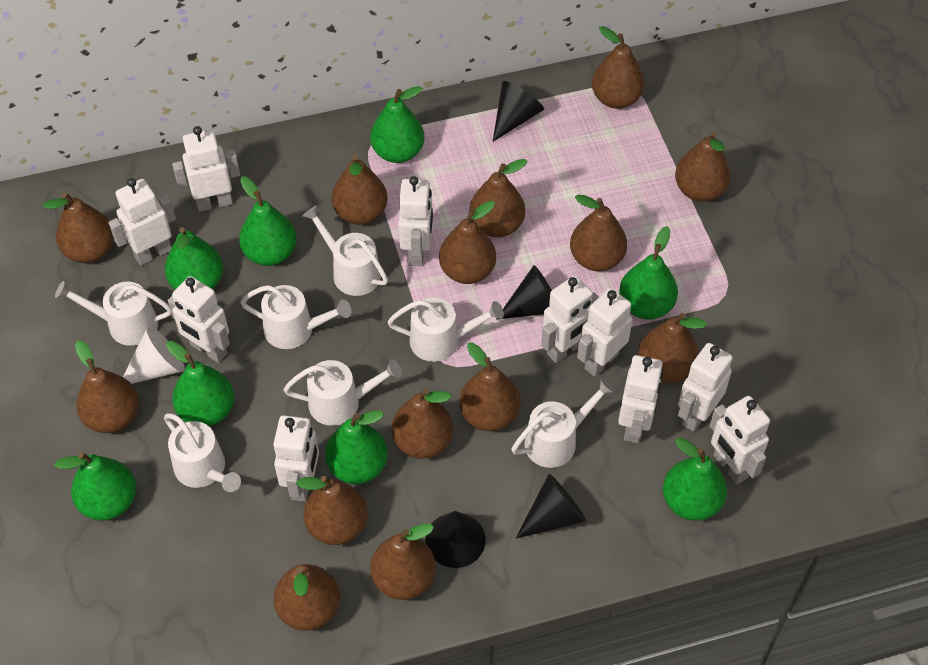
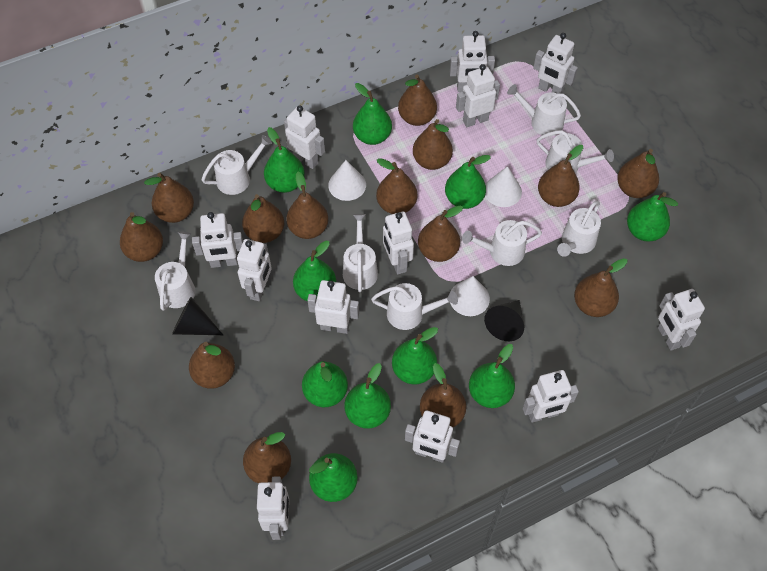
black cone: [425,511,486,568] [493,81,544,142] [496,265,552,319] [516,474,586,538] = 4 -> [172,297,223,335] [484,300,524,341] = 2
green pear: [54,452,136,521] [165,227,223,290] [166,341,234,426] [239,176,297,266] [325,411,388,484] [370,86,424,163] [619,226,678,320] [663,437,727,521] = 8 -> [264,127,305,193] [293,241,336,301] [302,361,348,407] [309,453,358,502] [345,363,391,429] [353,83,392,145] [392,327,438,384] [445,155,491,209] [469,344,515,408] [627,192,678,242] = 10
white cone: [123,327,185,384] = 1 -> [328,160,366,201] [450,276,490,316] [485,166,522,207] = 3
white robot: [108,178,176,265] [168,276,230,363] [172,126,240,212] [273,415,319,502] [398,176,433,266] [541,276,599,363] [577,288,633,377] [618,355,663,443] [678,343,733,432] [709,396,770,484] = 10 -> [192,212,243,268] [237,239,272,301] [257,477,289,540] [284,106,325,169] [307,280,359,334] [383,211,414,275] [405,410,460,463] [450,31,495,92] [456,64,500,127] [523,370,579,423] [533,33,578,94] [658,289,705,351] = 12
white watering can: [55,281,172,346] [164,413,241,492] [240,285,351,349] [284,360,402,426] [303,205,388,296] [388,297,504,362] [511,378,615,468] = 7 -> [155,231,195,311] [201,135,272,195] [343,214,378,293] [371,283,458,330] [462,220,542,266] [507,84,581,136] [537,130,614,173] [557,201,601,257] = 8

